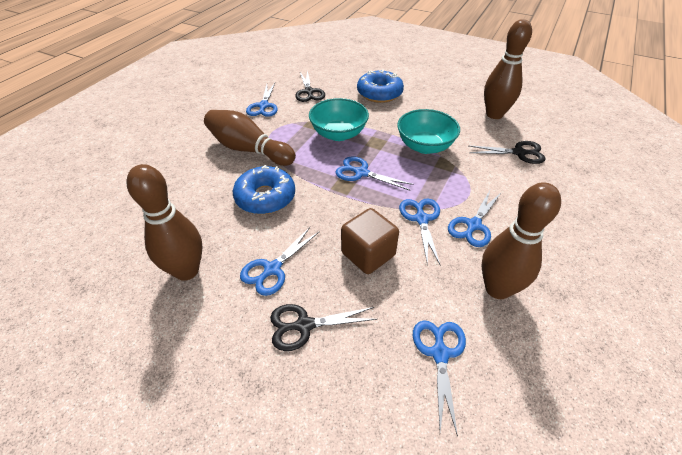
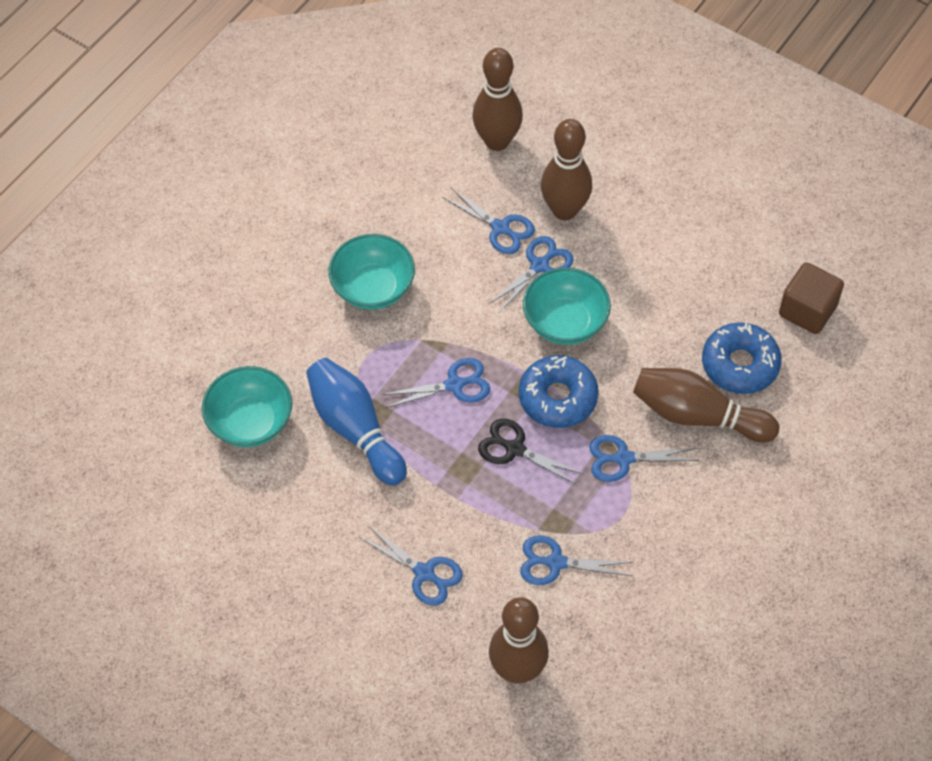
black scissors: [270,304,377,351] [295,70,325,102] [469,141,545,164] = 3 -> [478,419,585,486] = 1
blue bowling pin: none = 0 -> [306,358,407,486] = 1
turquoise bowl: [309,98,369,141] [397,109,460,154] = 2 -> [202,366,292,447] [328,234,415,310] [523,268,611,345] = 3

